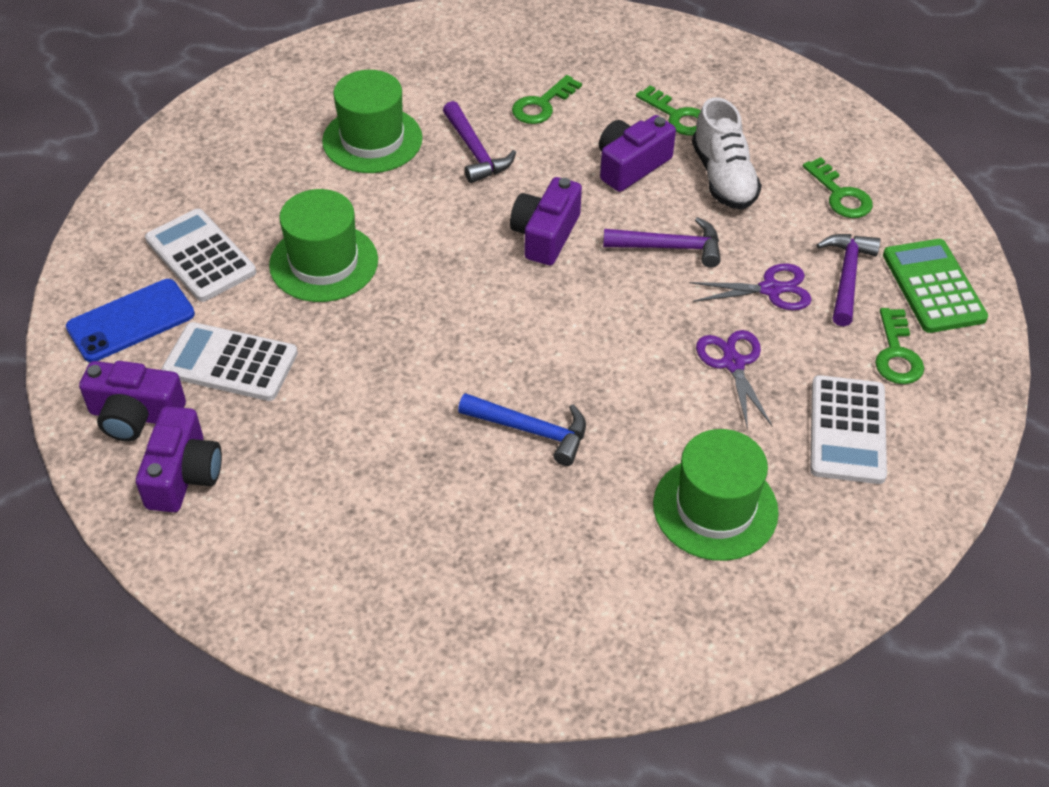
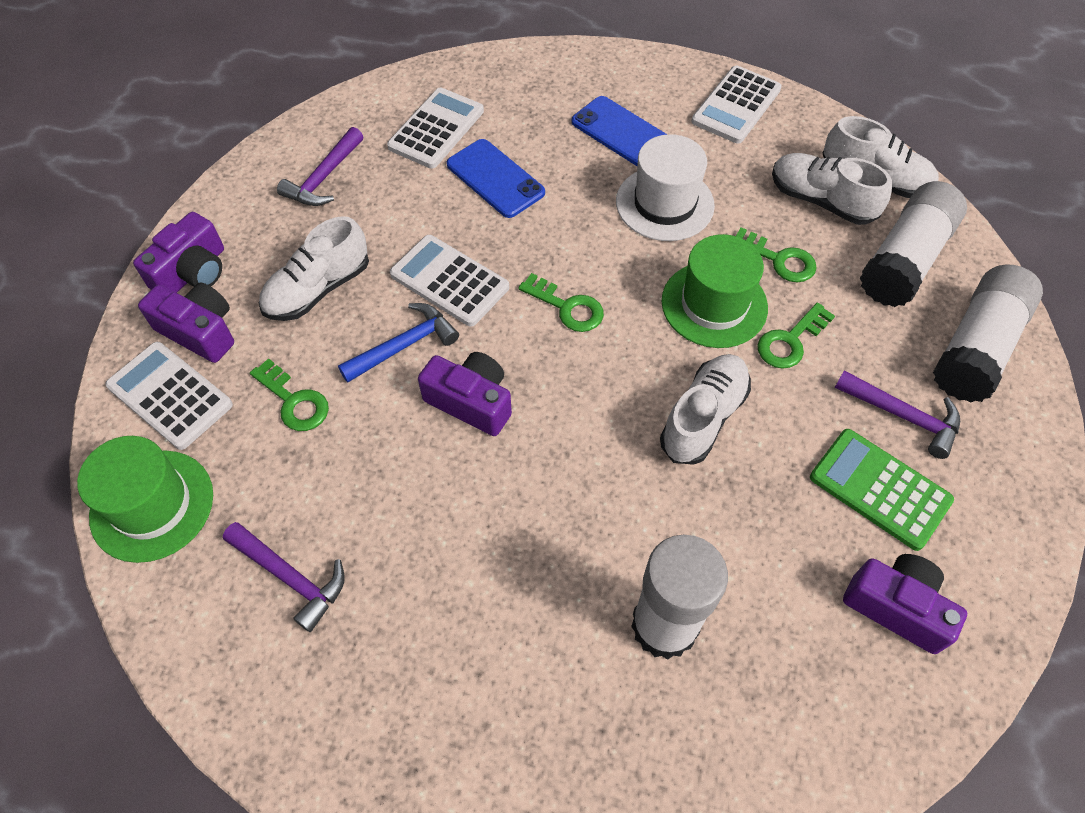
blue phone: [66,279,195,362] = 1 -> [447,139,545,218] [572,96,667,166] = 2
green hat: [269,189,378,302] [322,70,423,173] [653,429,779,561] = 3 -> [77,436,213,563] [662,234,768,348] = 2
purple scissors: [689,264,812,310] [696,330,772,430] = 2 -> none = 0
white calculator: [145,209,256,302] [162,322,298,401] [810,375,887,484] = 3 -> [105,342,233,450] [387,88,484,169] [390,235,509,327] [691,66,782,144] = 4
white glue stick: none = 0 -> [631,535,728,659] [860,181,967,307] [933,264,1043,402] = 3
white hat: none = 0 -> [616,134,715,241] = 1
white shoe: [692,97,762,210] = 1 -> [259,216,369,321] [660,354,751,465] [772,153,892,225] [823,116,939,198] = 4

